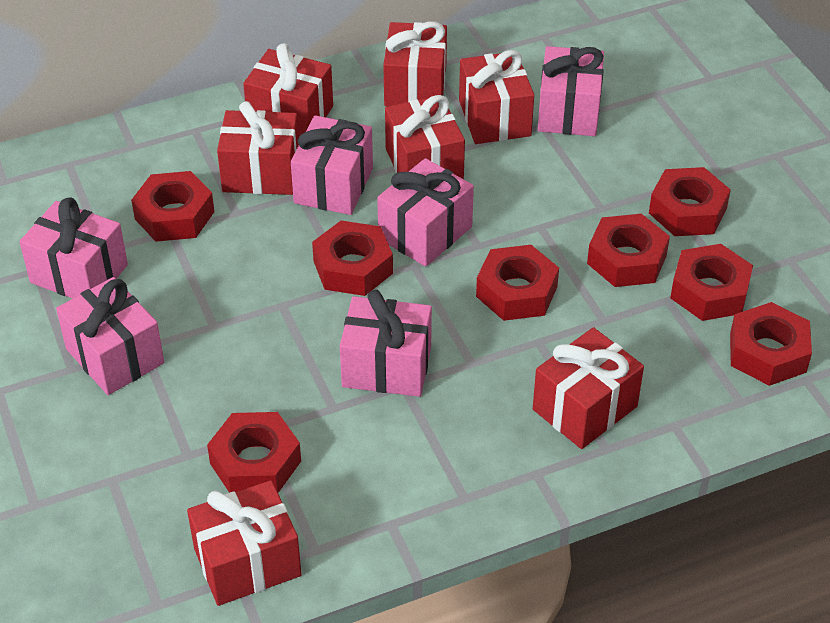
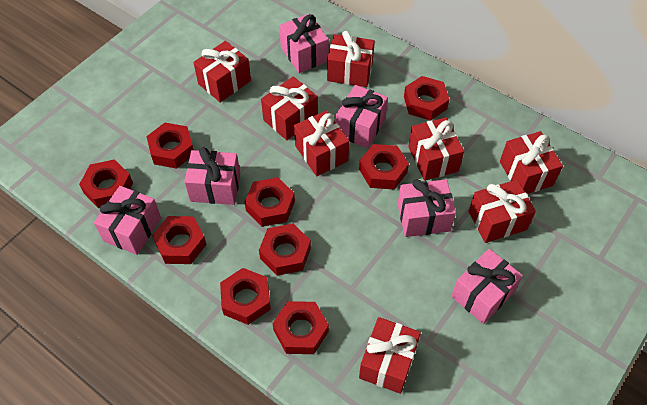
red gift: [187,480,302,606] [217,101,299,195] [243,43,333,136] [383,21,447,106] [385,95,465,179] [459,50,534,144] [533,327,644,449] = 7 -> [193,41,251,103] [261,76,318,140] [294,111,349,176] [327,31,375,87] [359,317,421,394] [408,117,464,181] [469,180,536,243] [500,131,563,194] = 8
red nut: [131,171,214,242] [207,412,301,493] [312,221,393,296] [476,245,559,321] [587,214,670,287] [649,167,731,236] [670,244,753,321] [730,302,812,386] = 8 -> [79,159,133,208] [146,123,194,169] [152,216,207,264] [220,268,271,325] [244,177,295,227] [259,223,311,276] [272,301,329,354] [359,144,409,190] [404,76,449,121] = 9

